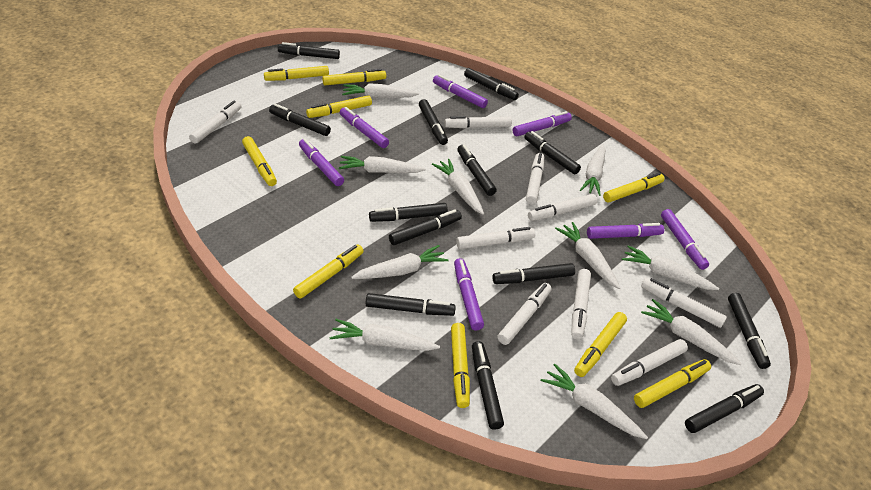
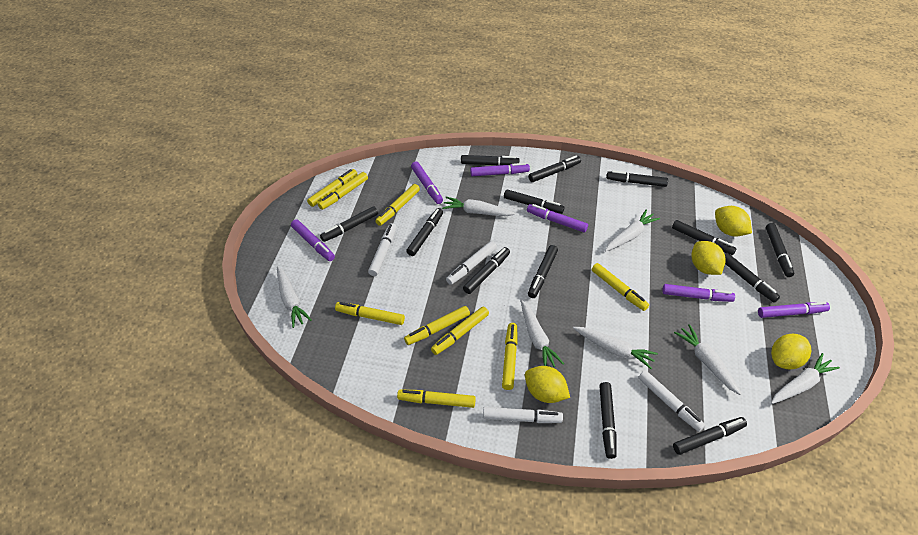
purple marker: [299,139,344,186] [340,107,389,148] [433,74,488,108] [454,258,484,330] [513,111,572,136] [587,223,664,239] [661,209,709,270] = 7 -> [291,219,335,261] [411,161,443,204] [470,163,530,176] [527,204,588,233] [662,284,735,302] [758,302,830,318] = 6
white carrot: [329,319,440,351] [339,156,426,173] [342,83,419,98] [351,245,448,279] [432,159,484,215] [541,363,648,439] [555,222,620,289] [580,144,606,196] [622,245,719,290] [641,299,742,365] = 10 -> [277,266,312,328] [442,197,515,216] [521,300,564,367] [573,327,658,369] [605,209,660,252] [674,324,741,395] [771,353,840,404] = 7
white marker: [189,101,242,144] [444,116,512,128] [456,227,535,249] [497,283,552,345] [526,153,544,205] [528,194,597,221] [571,269,591,340] [611,339,688,386] [641,278,727,328] = 9 -> [368,223,396,276] [446,241,497,285] [483,407,563,423] [638,370,705,432] = 4
yellow lemon: none = 0 -> [525,366,570,403] [691,241,726,275] [715,206,752,237] [771,334,812,370] = 4

